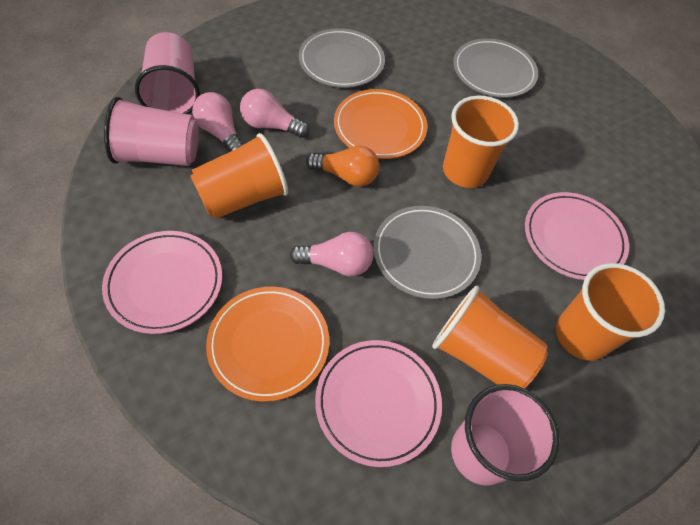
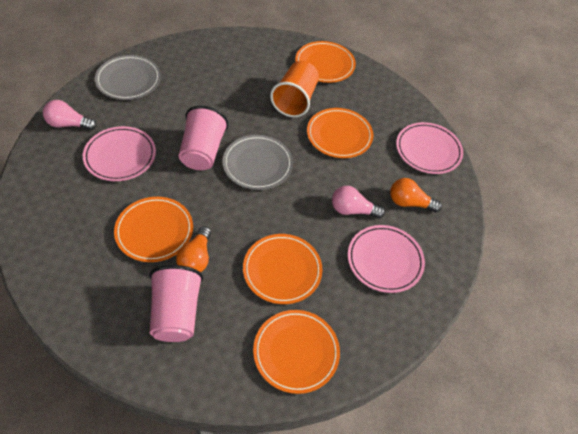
grey plate: [299,28,385,88] [373,206,481,299] [453,38,538,98] = 3 -> [95,55,161,100] [222,135,293,190] = 2
orange cup: [190,133,288,219] [432,286,548,389] [443,96,519,188] [556,263,665,361] = 4 -> [270,61,319,117] = 1
orange light bulb: [306,146,379,187] = 1 -> [176,226,211,272] [390,178,442,213] = 2
orange plate: [206,287,329,402] [334,89,427,159] = 2 -> [114,197,193,262] [243,234,323,304] [253,310,340,394] [295,41,356,83] [307,108,373,158] = 5
pink cup: [104,97,199,166] [135,32,200,114] [451,384,559,486] = 3 -> [149,265,203,342] [179,106,229,170] = 2
pink light bulb: [192,92,243,152] [240,89,309,138] [290,232,373,276] = 3 -> [43,100,97,130] [332,186,385,218] = 2

